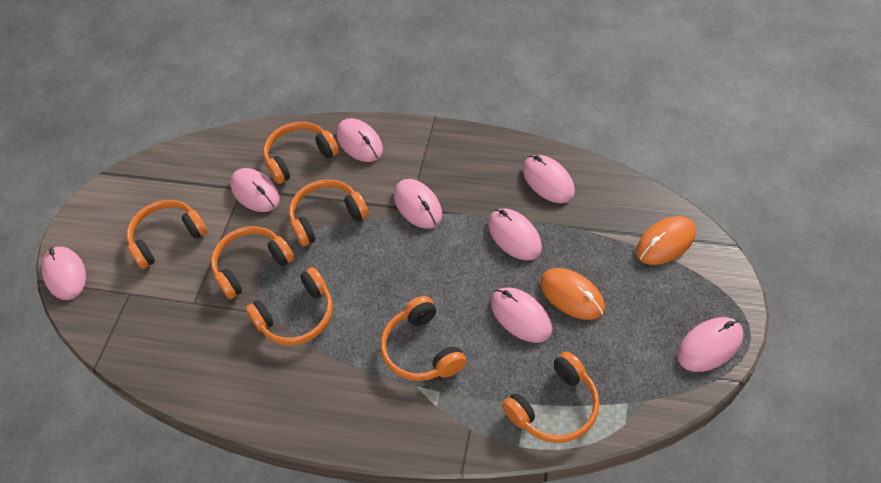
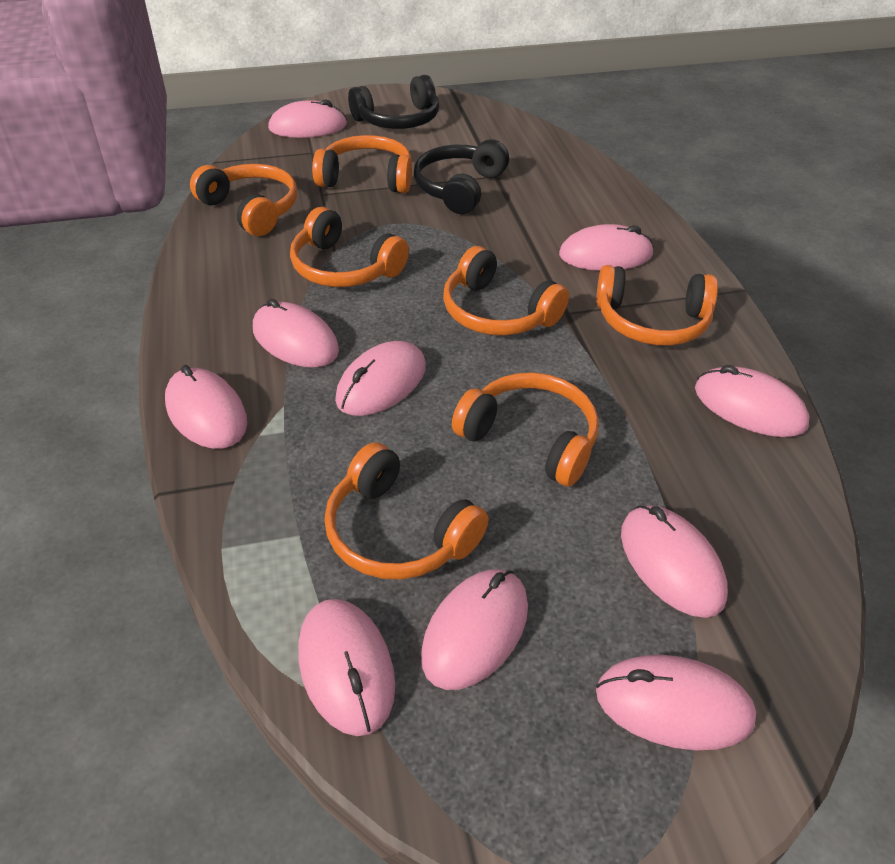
black headphones: none = 0 -> [348,75,439,129] [414,139,509,214] = 2
orange mouse: [540,268,605,320] [636,216,696,265] = 2 -> none = 0
pink mouse: [42,247,86,300] [230,168,280,212] [337,118,383,162] [394,179,442,229] [488,208,542,260] [491,287,552,343] [523,155,575,203] [677,317,743,372] = 8 -> [165,365,247,449] [253,299,339,368] [268,99,347,138] [298,599,395,736] [335,341,426,416] [421,569,528,690] [559,224,654,271] [596,655,756,750] [621,505,728,618] [695,365,810,437] = 10

